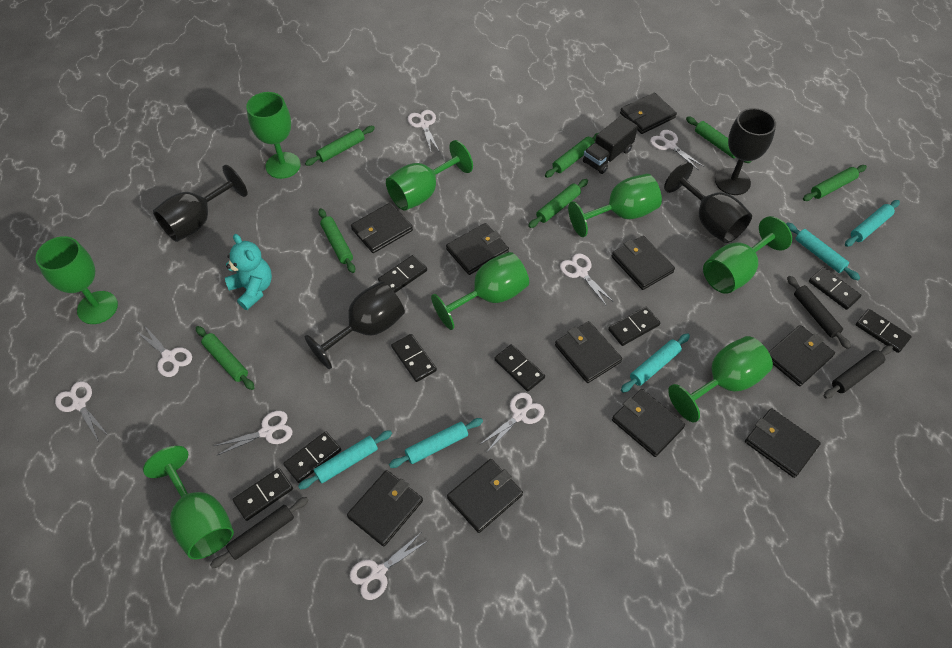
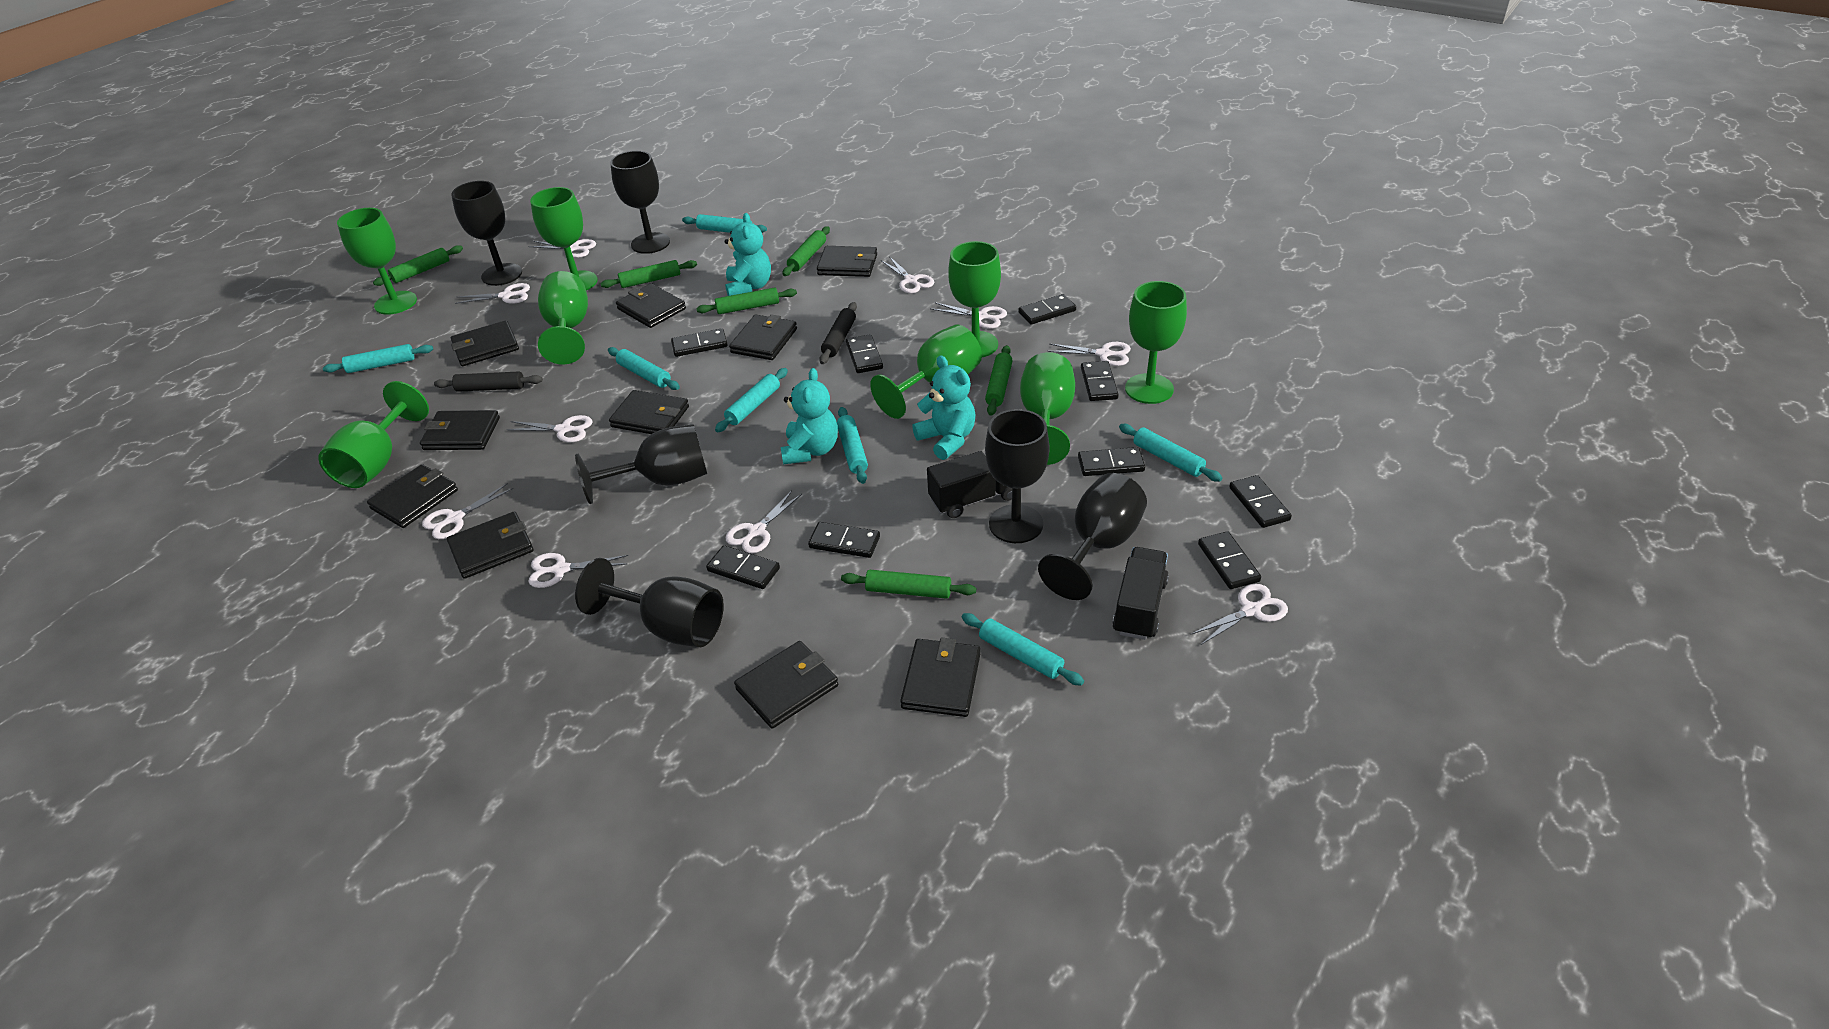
black domino: [232,468,293,521] [283,431,341,483] [378,255,427,293] [391,334,437,382] [494,344,545,392] [608,306,660,346] [809,267,862,310] [856,309,912,353] = 8 -> [671,328,728,357] [706,545,780,589] [808,522,880,558] [846,334,883,373] [1018,294,1076,324] [1078,447,1145,476] [1081,361,1119,401] [1198,531,1261,589] [1229,475,1292,528] = 9
black goblet: [153,165,248,242] [305,281,405,369] [664,162,752,243] [715,108,776,195] = 4 -> [451,181,522,286] [575,424,707,504] [575,558,724,647] [610,151,670,254] [985,409,1049,543] [1038,473,1147,600] = 6
black rolling pin: [210,497,309,568] [787,276,851,349] [824,345,893,399] = 3 -> [434,372,543,392] [819,302,857,364] = 2
black truck: [583,115,638,174] = 1 -> [927,451,1012,518] [1112,547,1169,640] = 2
green rolling pin: [196,326,255,390] [305,126,375,166] [318,208,355,273] [528,179,588,228] [545,133,598,178] [686,116,751,163] [803,165,867,201] = 7 -> [373,245,463,286] [600,260,697,288] [696,288,797,314] [782,226,830,276] [841,570,976,599] [985,345,1013,416] = 6
turquoise rolling pin: [298,430,392,490] [389,418,483,468] [621,333,690,393] [786,222,860,280] [845,200,900,247] = 5 -> [323,344,433,373] [608,347,680,390] [682,214,767,233] [715,368,788,432] [837,407,868,484] [962,613,1084,685] [1119,424,1222,482] = 7
turquoise teddy bear: [225,234,272,310] = 1 -> [725,213,771,296] [781,368,838,464] [912,355,976,460] = 3
white scissors: [55,381,109,442] [136,325,192,377] [214,411,293,456] [349,534,427,600] [408,110,439,151] [479,393,545,452] [560,253,614,306] [650,130,704,170] = 8 -> [422,483,514,539] [455,283,530,304] [506,415,592,442] [528,239,596,258] [528,553,628,588] [726,491,802,553] [881,256,934,294] [931,302,1007,329] [1048,342,1131,366] [1191,584,1288,645] = 10

